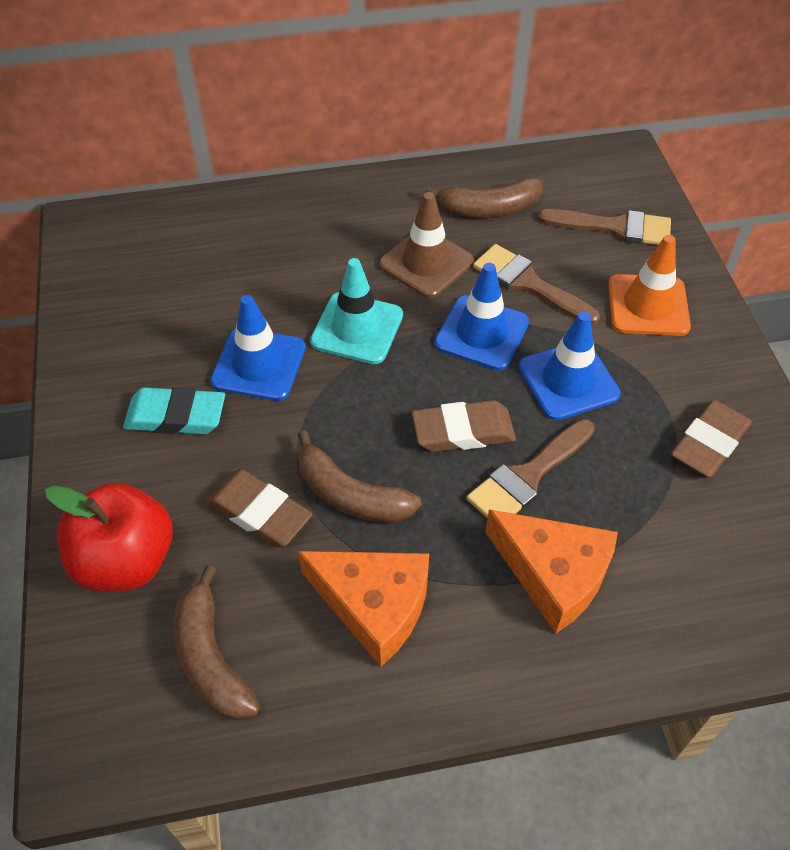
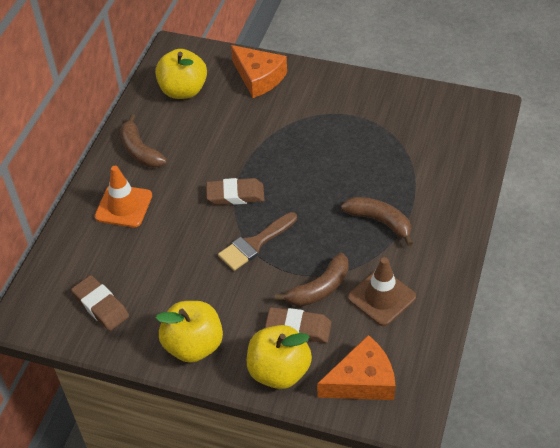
blue traffic cone: [210,295,306,401] [434,263,529,371] [518,312,621,420] = 3 -> none = 0
brown brush: [467,419,595,518] [473,244,600,325] [538,209,671,245] = 3 -> [218,212,297,271] = 1
red apple: [45,483,173,592] = 1 -> none = 0
turquoise eraser: [123,387,225,434] = 1 -> none = 0
turquoise traffic cone: [310,258,403,364] = 1 -> none = 0
yellow apple: none = 0 -> [155,49,207,99] [156,301,223,363] [247,325,312,389] = 3

